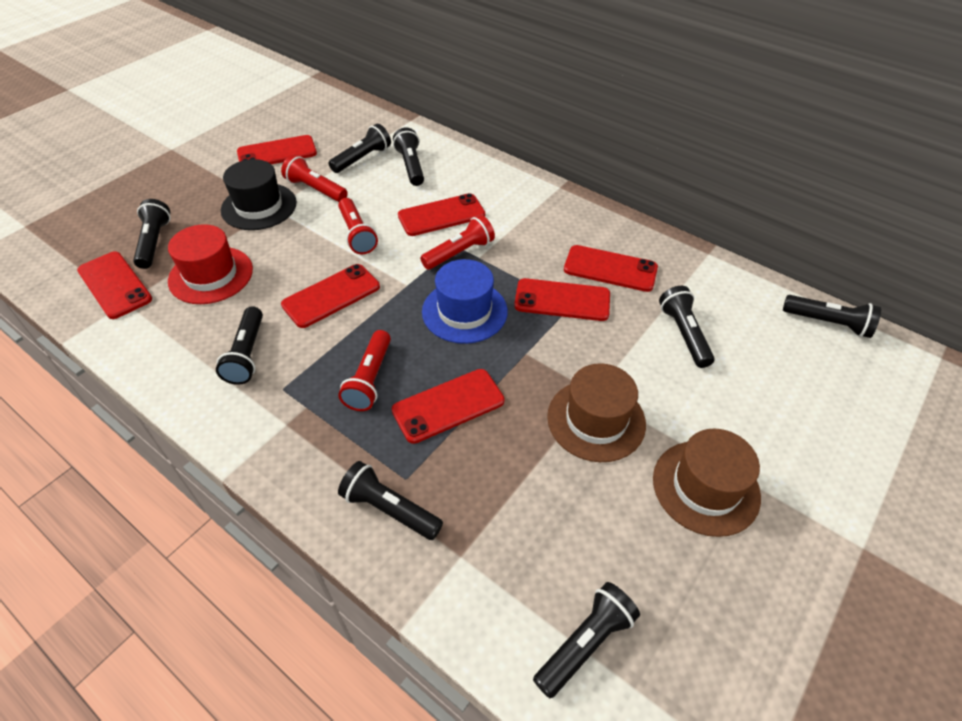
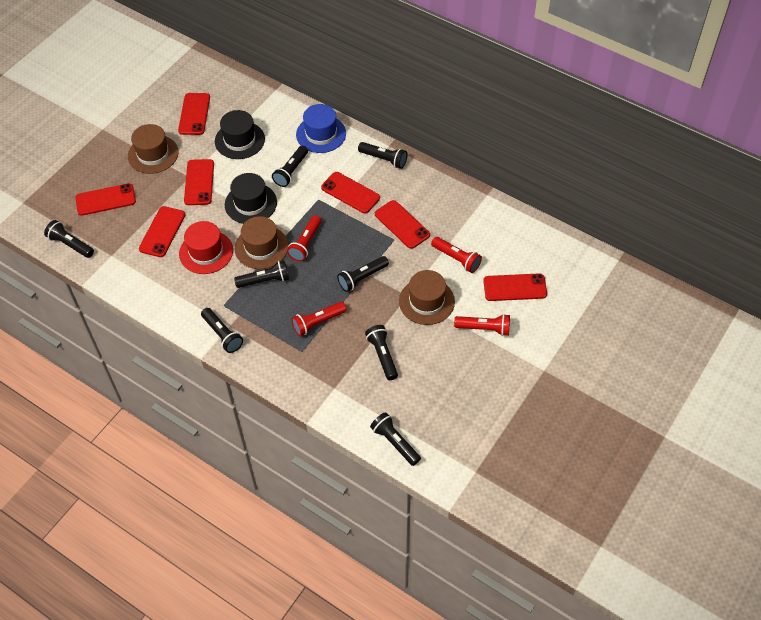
black hat: [221,159,297,230] = 1 -> [215,110,265,159] [225,173,277,224] = 2
brown hat: [547,363,646,462] [653,429,761,537] = 2 -> [128,124,179,174] [235,216,289,269] [399,270,455,325] = 3

